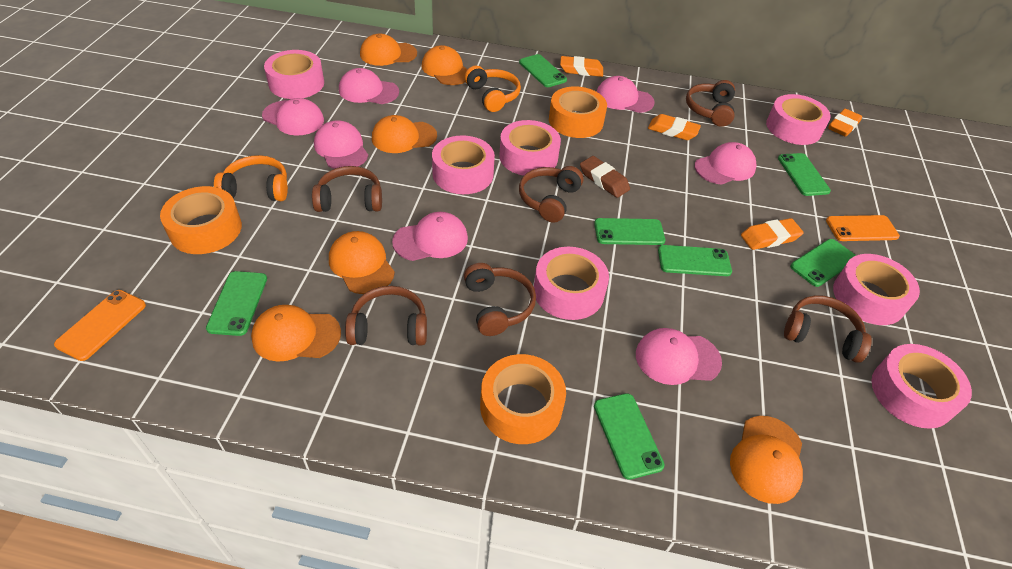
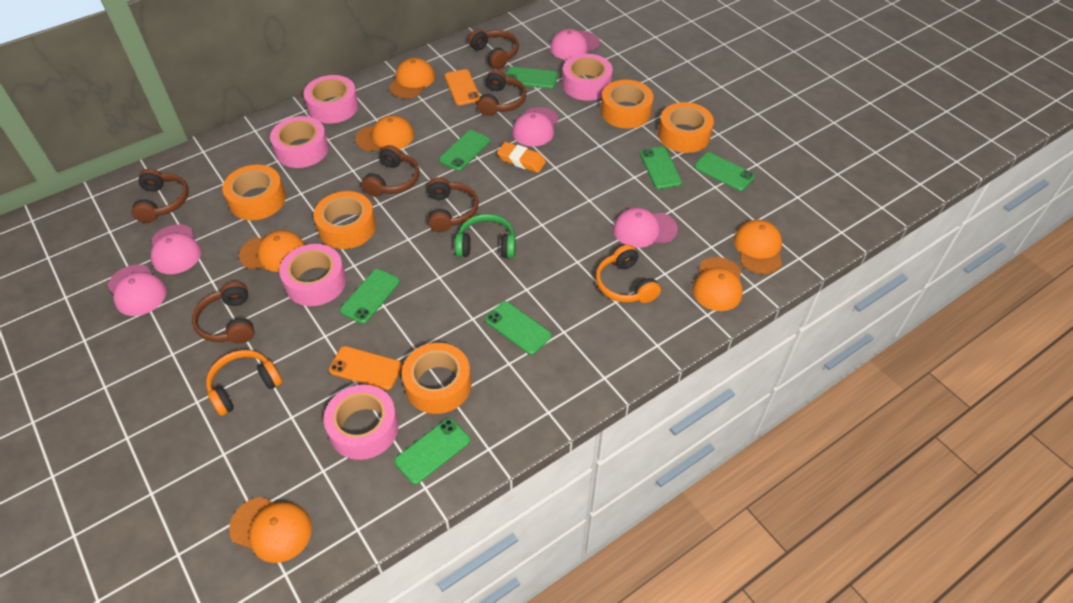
brown eraser: [580,156,630,198] = 1 -> none = 0
green headphones: none = 0 -> [455,214,516,258] = 1
orange eraser: [560,56,603,77] [648,114,701,140] [741,218,804,250] [828,109,862,137] = 4 -> [497,142,546,173] = 1
orange tape: [160,186,242,254] [480,354,566,444] [549,86,607,138] = 3 -> [222,165,286,220] [314,191,376,249] [402,343,472,414] [601,80,654,129] [658,102,714,153] = 5
pink cap: [262,98,324,135] [314,120,368,169] [339,68,399,104] [392,212,468,261] [597,76,655,113] [636,328,722,385] [695,142,757,185] = 7 -> [107,265,167,316] [151,224,201,274] [512,107,559,146] [550,29,600,60] [613,208,678,248] = 5
pink tape: [264,50,324,99] [432,136,495,194] [499,120,561,176] [534,247,609,320] [766,94,831,145] [833,254,920,325] [871,344,972,429] = 7 -> [270,116,329,168] [279,244,346,306] [304,75,359,124] [324,385,398,460] [562,54,613,101] = 5

